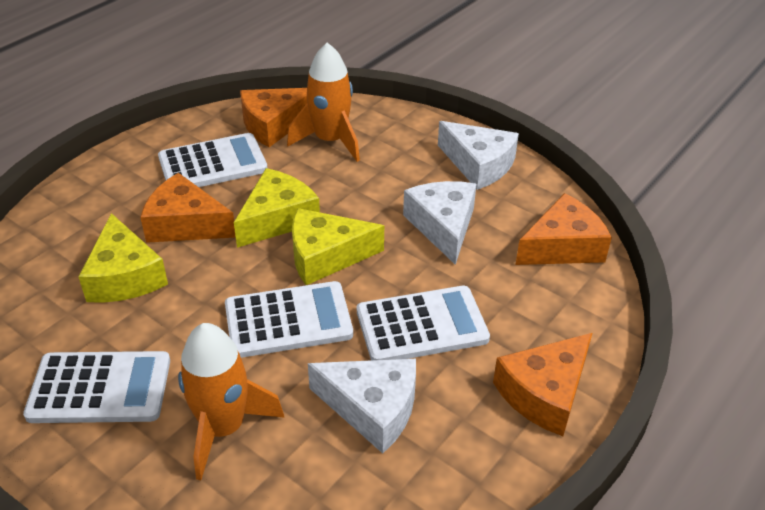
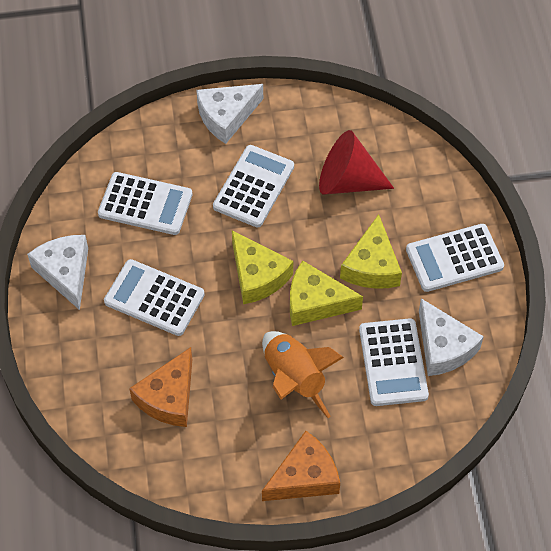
orange cheese: [140,173,236,243] [240,88,307,147] [493,333,592,436] [515,193,612,265] = 4 -> [129,347,192,427] [262,431,340,501] = 2
orange rocket: [178,323,285,480] [287,43,360,162] = 2 -> [262,331,344,418] = 1
red cone: none = 0 -> [319,130,394,195] = 1
white calculator: [23,351,170,423] [158,133,267,187] [225,281,353,358] [357,286,490,360] = 4 -> [98,172,193,235] [104,259,205,336] [213,145,294,228] [359,318,429,406] [406,224,504,292] = 5

